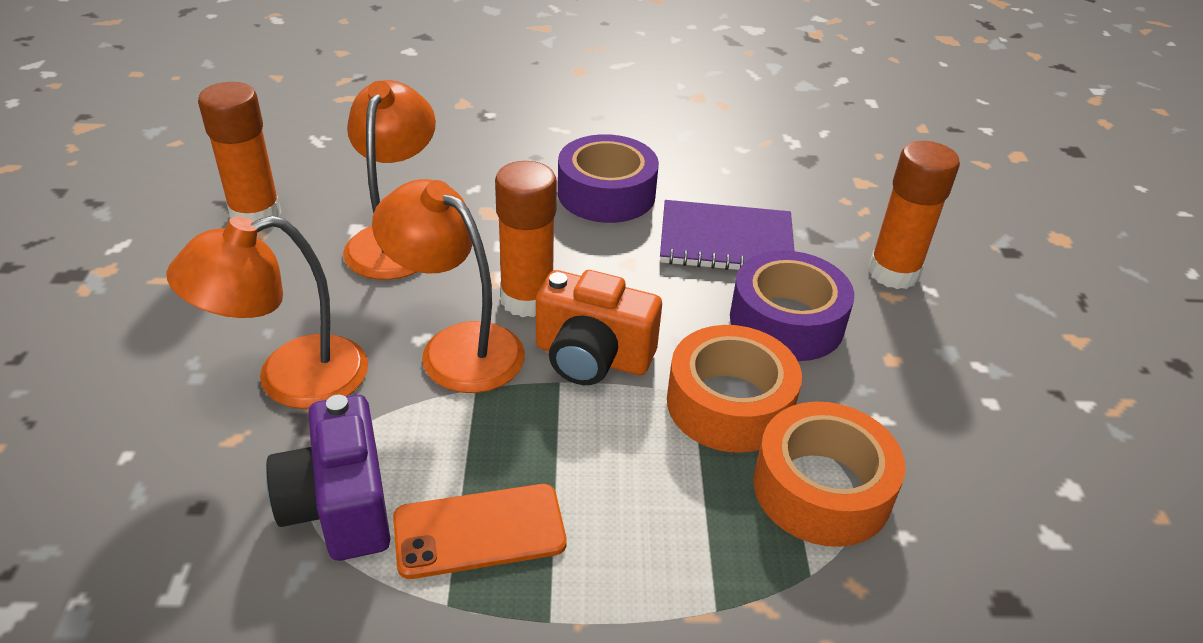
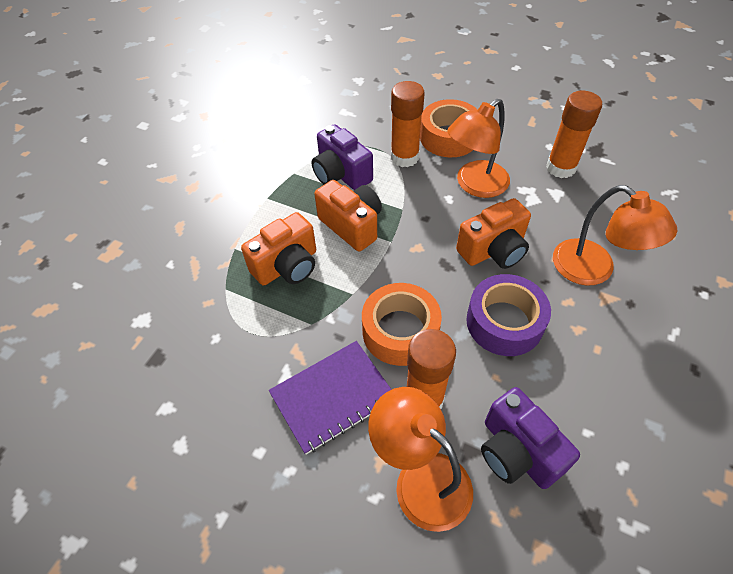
orange camera: [536,270,662,385] = 1 -> [241,212,316,286] [314,180,382,252] [456,198,531,269] = 3
orange phone: [393,484,567,579] = 1 -> none = 0
purple camera: [266,395,390,561] = 1 -> [311,124,373,190] [481,387,580,489] = 2
purple tape: [558,134,659,223] [730,250,854,361] = 2 -> [466,274,551,356] = 1

